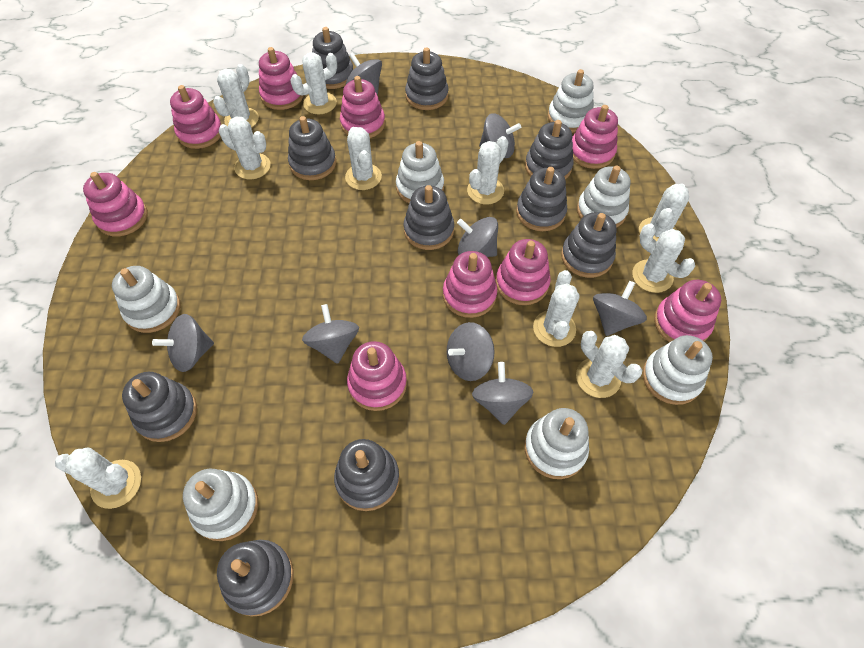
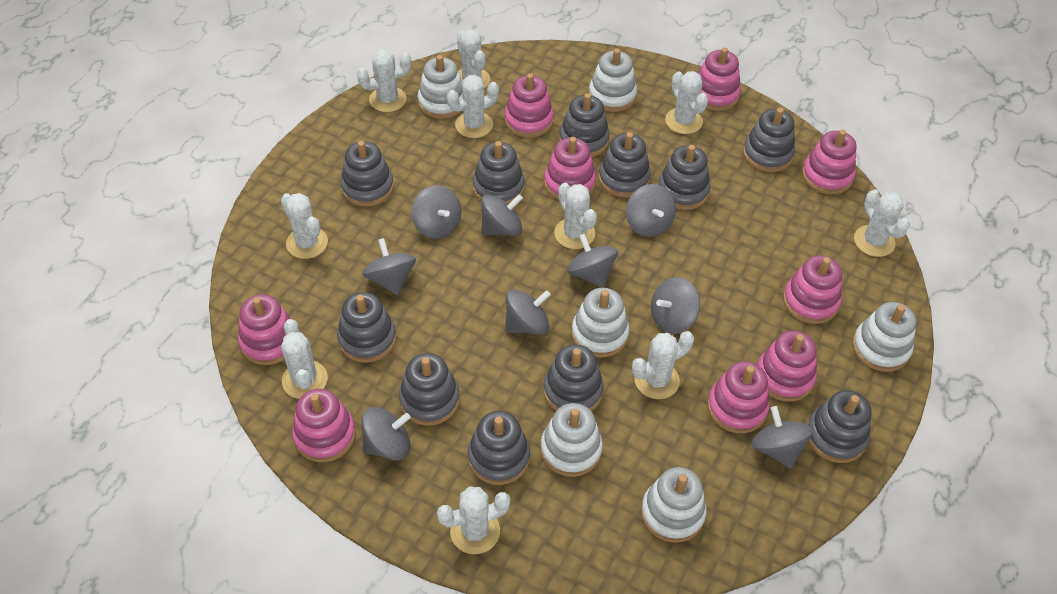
grey spinning top: [152,314,214,372] [302,304,359,364] [346,52,382,95] [447,322,495,381] [457,217,498,257] [472,362,533,425] [479,113,521,158] [593,281,647,336] = 8 -> [362,238,416,296] [362,407,411,461] [411,185,461,239] [481,194,523,236] [506,289,551,335] [567,234,618,288] [626,184,676,237] [651,277,700,334] [751,406,813,469] = 9
grey stacking toy: [122,372,197,442] [217,540,294,616] [288,116,336,180] [312,27,353,89] [334,439,400,511] [404,185,454,250] [405,47,449,110] [516,167,567,231] [525,120,574,179] [561,212,617,278] = 10 -> [337,292,396,363] [340,141,394,207] [399,353,460,425] [468,411,530,485] [473,141,525,204] [543,344,604,411] [559,93,610,157] [599,132,651,197] [658,145,710,210] [743,108,795,172] [807,390,872,463] = 11
white stacking toy: [112,266,181,333] [183,469,258,541] [396,141,444,203] [524,408,589,479] [548,69,594,133] [577,165,630,228] [642,335,713,405] = 7 -> [418,55,463,119] [540,403,603,477] [571,288,629,358] [588,48,637,112] [641,467,707,543] [852,302,916,372] = 6

